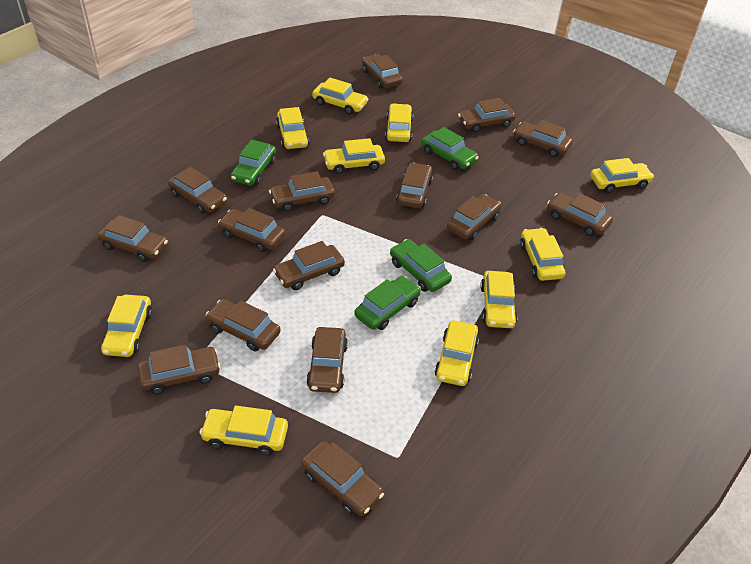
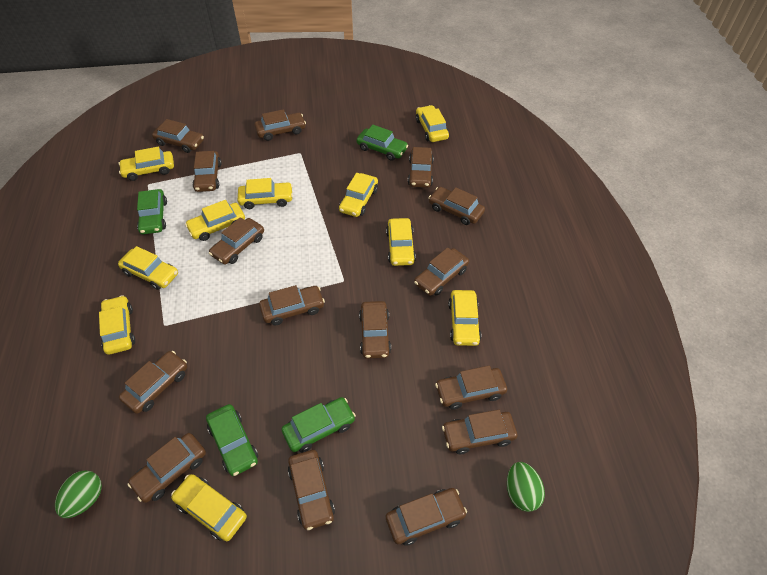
green egg: none = 0 -> [55,470,102,518] [507,462,545,512] = 2

